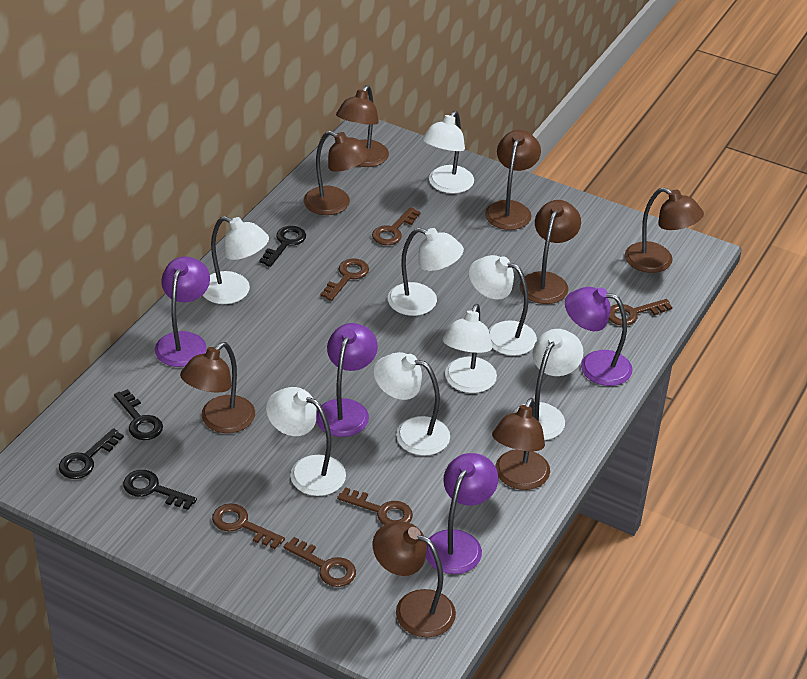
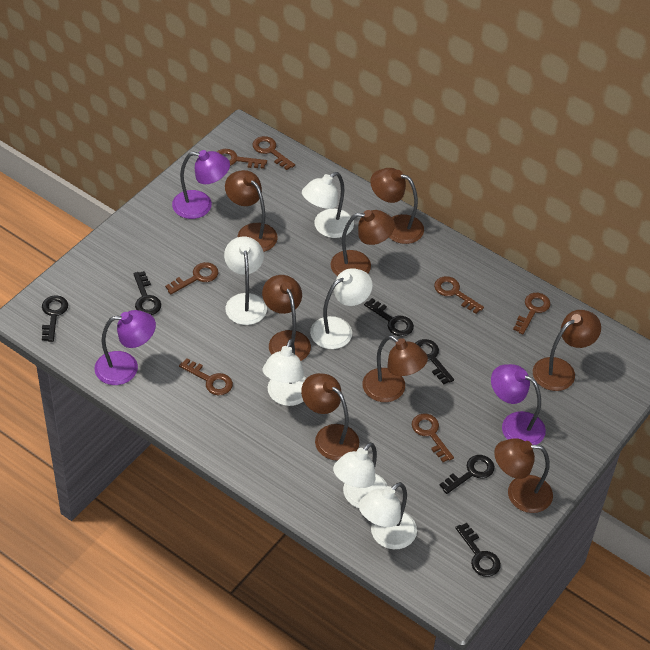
black key: [59,428,124,479] [114,389,163,440] [123,470,197,510] [259,226,306,267] = 4 -> [42,295,68,342] [133,271,161,315] [364,298,414,336] [415,339,454,384] [440,455,495,494] [455,523,501,577] = 6
brown key: [212,503,285,549] [284,537,356,587] [321,259,369,301] [337,487,413,525] [372,207,421,245] [609,299,672,326] = 6 -> [165,262,219,294] [179,358,233,395] [217,149,267,169] [253,136,295,170] [412,414,454,462] [434,276,484,314] [513,293,550,334] = 7
purple lamp: [155,256,210,367] [316,323,378,437] [426,453,498,574] [565,287,633,386] = 4 -> [94,310,156,385] [172,150,230,219] [491,364,546,445] = 3
white lamp: [203,216,269,304] [266,387,346,496] [373,352,450,456] [388,228,464,316] [422,111,474,194] [442,304,497,393] [469,255,537,356] [514,329,583,440] = 8 -> [224,236,267,325] [262,339,307,406] [302,172,354,238] [310,268,373,349] [333,442,387,508] [359,482,417,549] = 6

